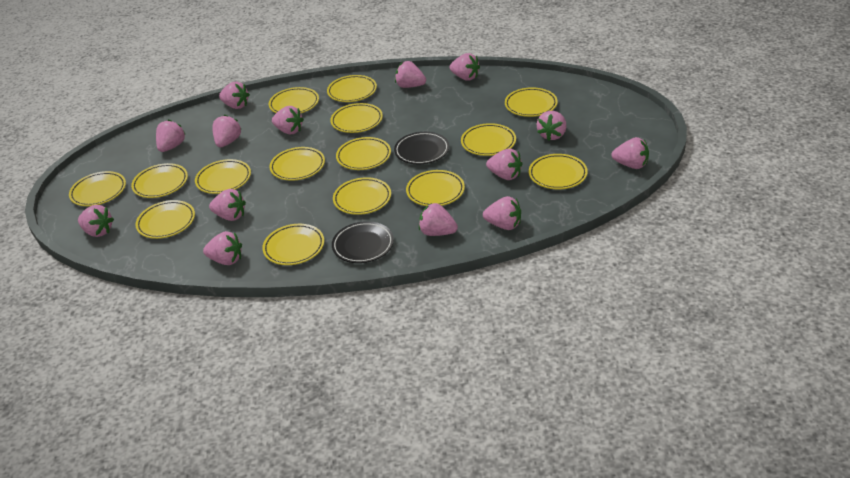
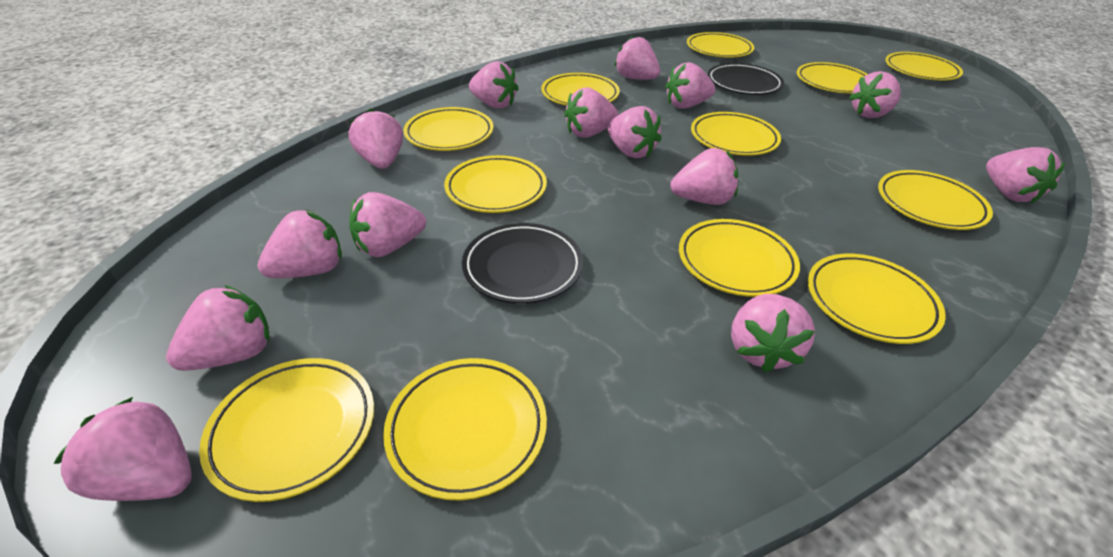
yellow plate: [69,171,126,206] [131,163,188,198] [135,200,195,239] [195,159,251,194] [262,224,324,265] [269,87,319,113] [269,147,325,181] [327,75,377,102] [330,103,383,133] [333,177,391,215] [336,137,391,170] [406,170,465,206] [461,123,516,156] [505,87,558,117] [529,154,588,189] = 15 -> [199,358,374,502] [383,358,547,501] [404,107,494,151] [444,155,547,213] [541,73,620,106] [679,219,800,297] [687,32,754,58] [691,112,781,156] [797,62,868,94] [808,254,946,344] [878,170,993,230] [885,52,963,81] = 12

